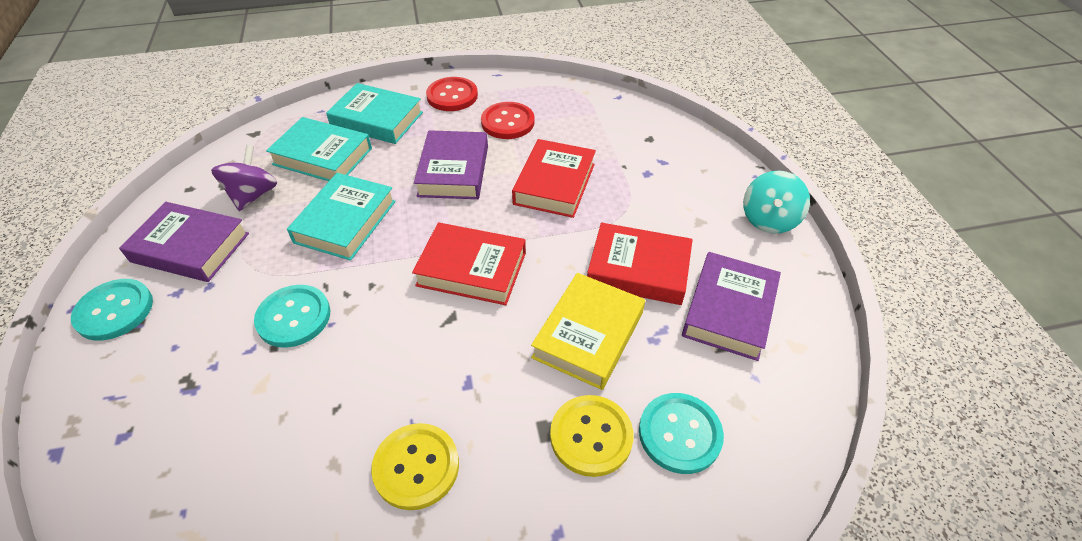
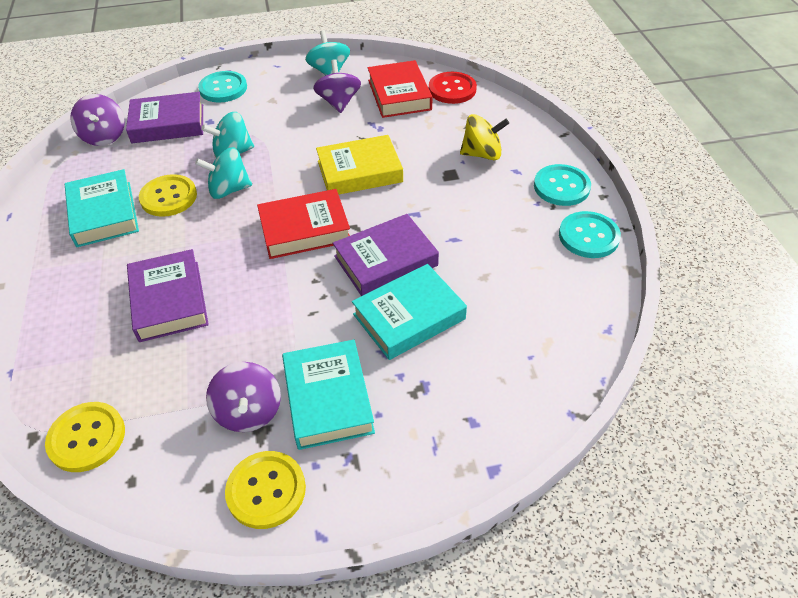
purple spinning top: [211,145,277,211] = 1 -> [70,94,125,146] [206,362,281,432] [313,59,361,113] = 3
red book: [412,222,526,305] [512,139,596,218] [587,222,693,305] = 3 -> [257,189,350,259] [368,60,432,118] = 2
red button: [426,77,478,111] [481,102,535,139] = 2 -> [429,72,477,104] = 1
turquoise spinning top: [743,171,810,234] = 1 -> [195,147,252,199] [202,112,254,158] [305,30,350,75] = 3
yellow button: [371,423,459,510] [550,395,634,477] = 2 -> [45,402,125,472] [139,174,197,217] [225,451,306,529] = 3
yellow spinning top: none = 0 -> [460,114,509,160] = 1

